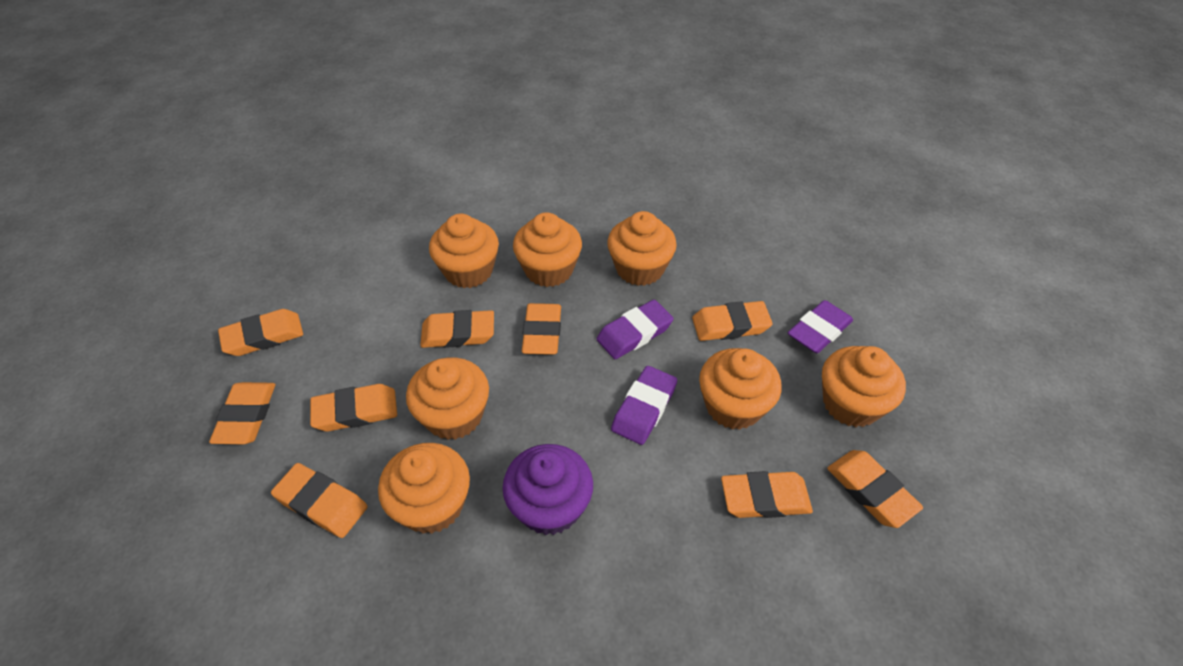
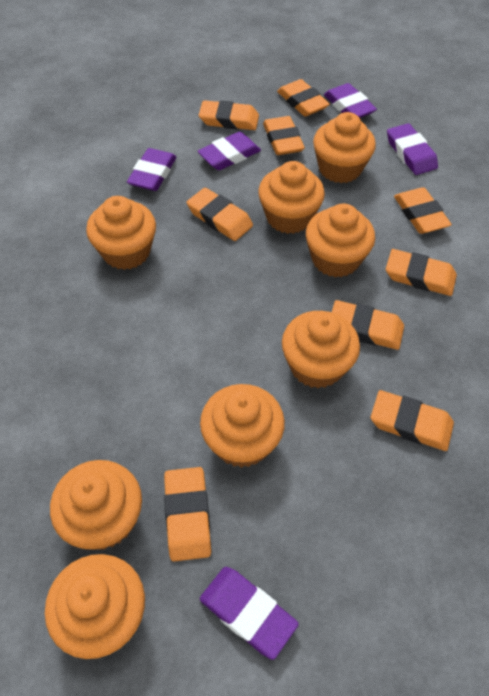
orange cupcake: [378,443,470,534] [406,358,489,440] [429,214,499,288] [513,212,582,287] [607,211,677,286] [699,348,781,430] [822,346,906,427] = 7 -> [45,554,145,659] [50,460,142,550] [86,196,156,270] [200,384,285,468] [258,161,325,234] [282,311,360,389] [306,203,375,278] [313,112,376,183] = 8
purple cupcake: [502,444,593,535] = 1 -> none = 0
purple eraser: [596,300,674,359] [611,366,677,445] [788,300,853,353] = 3 -> [127,148,177,191] [197,132,261,170] [200,567,299,660] [324,83,377,118] [387,123,438,175] = 5

